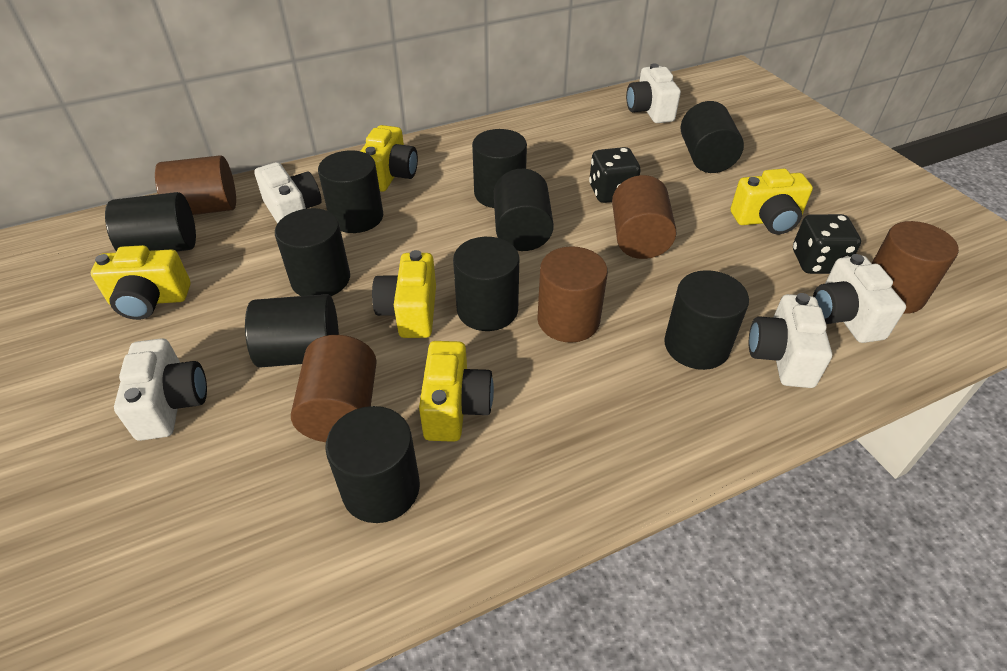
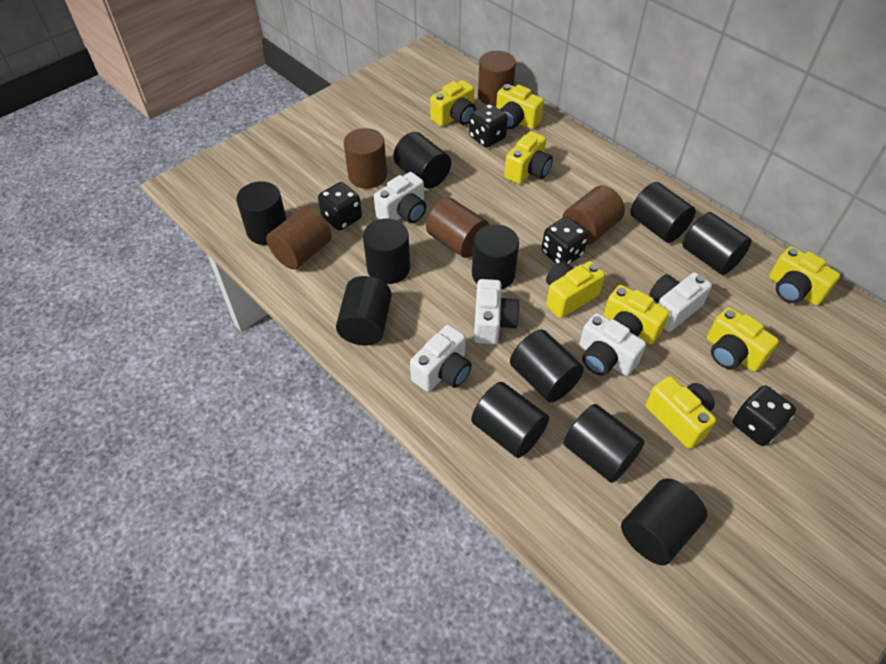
black cylinder: [105,192,196,252] [245,294,339,367] [275,208,350,296] [318,150,383,233] [325,406,420,523] [453,237,519,331] [472,129,527,208] [494,169,554,251] [664,270,749,370] [681,101,744,173] = 10 -> [236,181,287,245] [336,276,392,345] [363,219,410,284] [393,132,451,189] [471,382,549,458] [472,224,519,289] [510,330,584,402] [564,404,645,483] [621,478,707,565] [630,182,696,243] [682,212,752,275] = 11
black dice: [589,147,641,203] [793,214,861,274] = 2 -> [318,182,362,231] [469,104,508,148] [542,217,588,264] [733,385,796,446] = 4
yellow camera: [91,245,191,320] [361,125,418,192] [372,250,436,338] [419,341,494,442] [731,169,813,234] = 5 -> [430,80,476,127] [496,84,544,129] [504,131,553,184] [546,261,605,318] [603,285,670,344] [646,376,716,449] [707,307,779,372] [769,246,840,306] = 8

